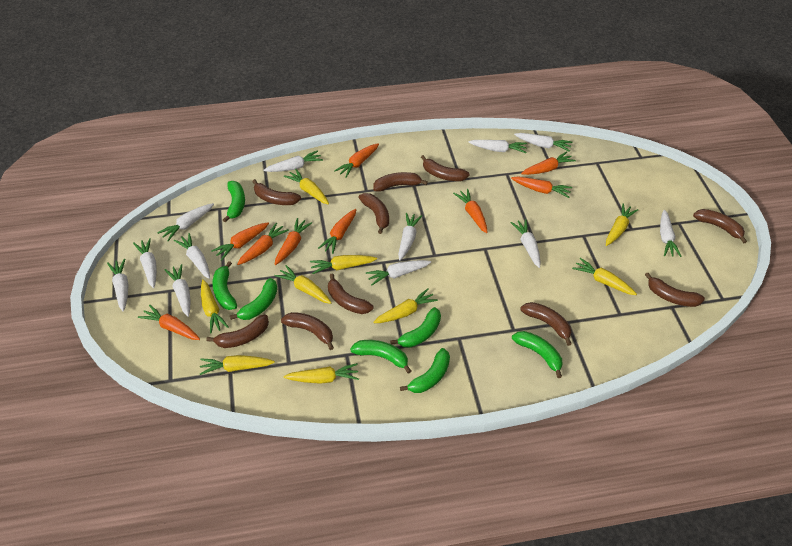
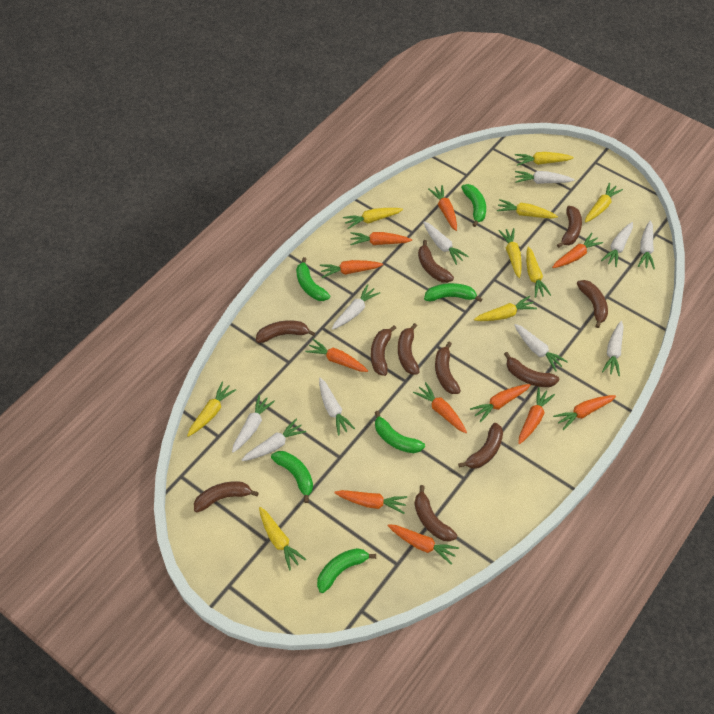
brown banana: [206,314,269,348] [252,179,301,205] [281,312,334,350] [328,274,373,314] [358,193,389,234] [373,172,428,192] [421,155,470,181] [520,302,572,346] [645,273,705,307] [693,209,747,244] = 10 -> [194,481,259,512] [256,320,315,343] [371,325,396,376] [398,323,419,375] [415,485,457,542] [418,240,454,283] [435,342,461,394] [458,423,503,469] [504,352,560,387] [557,206,582,248] [577,280,608,328] = 11
green banana: [212,261,237,310] [223,181,245,222] [230,278,277,320] [350,340,411,374] [390,307,441,348] [400,348,450,393] [512,331,562,378] = 7 -> [271,451,313,503] [296,257,330,301] [317,548,376,593] [375,411,425,453] [424,283,482,302] [461,184,486,227] = 6
orange carrot: [138,305,200,340] [212,222,269,260] [237,223,289,265] [274,218,312,265] [318,209,356,254] [334,143,379,178] [453,189,487,233] [511,177,572,198] [521,152,576,175] = 9 -> [305,339,368,372] [320,260,383,278] [334,490,407,514] [350,232,412,245] [387,524,459,565] [413,382,467,433] [428,185,457,231] [470,384,531,422] [518,387,555,444] [552,233,603,268] [553,395,616,430] = 11
white carrot: [107,259,129,311] [133,238,157,288] [157,203,214,241] [164,264,191,317] [174,233,210,279] [264,150,323,172] [366,260,431,285] [398,213,422,260] [468,140,527,153] [510,219,541,268] [514,133,572,152] [660,210,682,257] = 12 -> [232,394,275,453] [242,419,306,461] [319,378,355,436] [332,284,380,330] [423,222,469,265] [514,324,568,372] [515,171,575,184] [601,222,633,267] [602,321,624,376] [638,220,655,269] = 10

